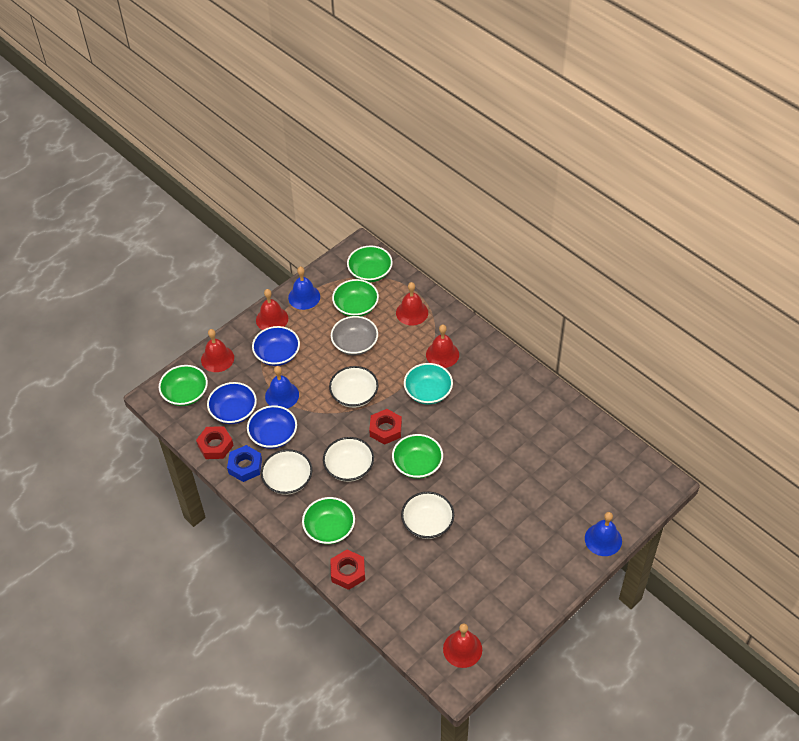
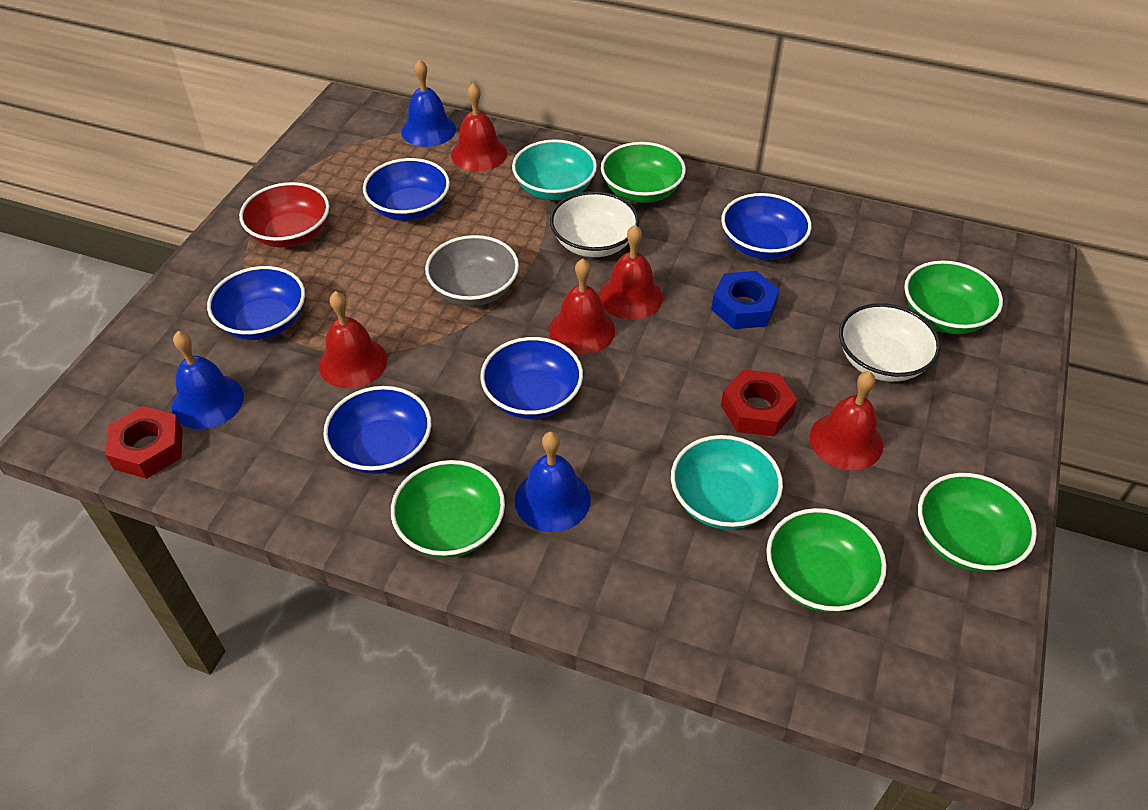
blue bowl: [207,382,257,424] [247,405,297,449] [252,326,300,366] = 3 -> [207,266,305,340] [323,386,431,474] [363,158,450,221] [480,337,583,419] [721,193,812,259] = 5
red bowl: none = 0 -> [239,182,330,247] = 1
red nut: [196,426,234,459] [330,550,365,590] [369,409,402,445] = 3 -> [105,406,183,479] [721,369,797,436] = 2
turquoise bowl: [404,363,453,405] = 1 -> [512,139,597,200] [671,435,783,530] = 2
white bowl: [261,449,312,495] [323,437,374,482] [329,366,378,408] [401,492,454,539] = 4 -> [550,191,639,257] [839,303,941,382] = 2

